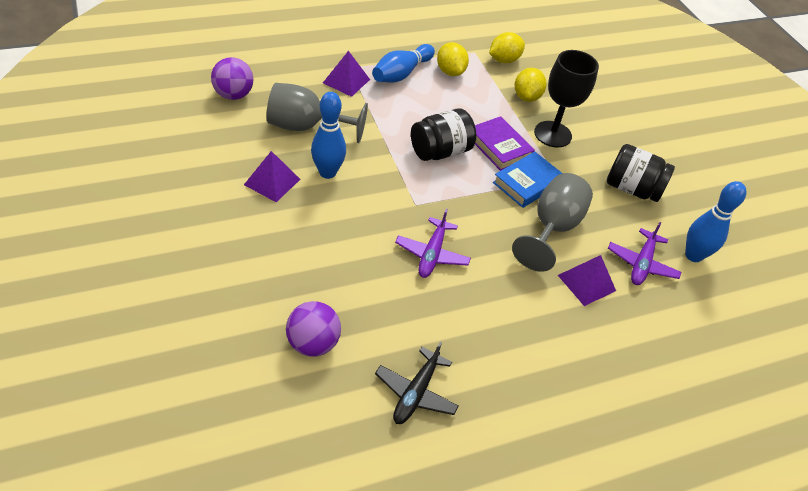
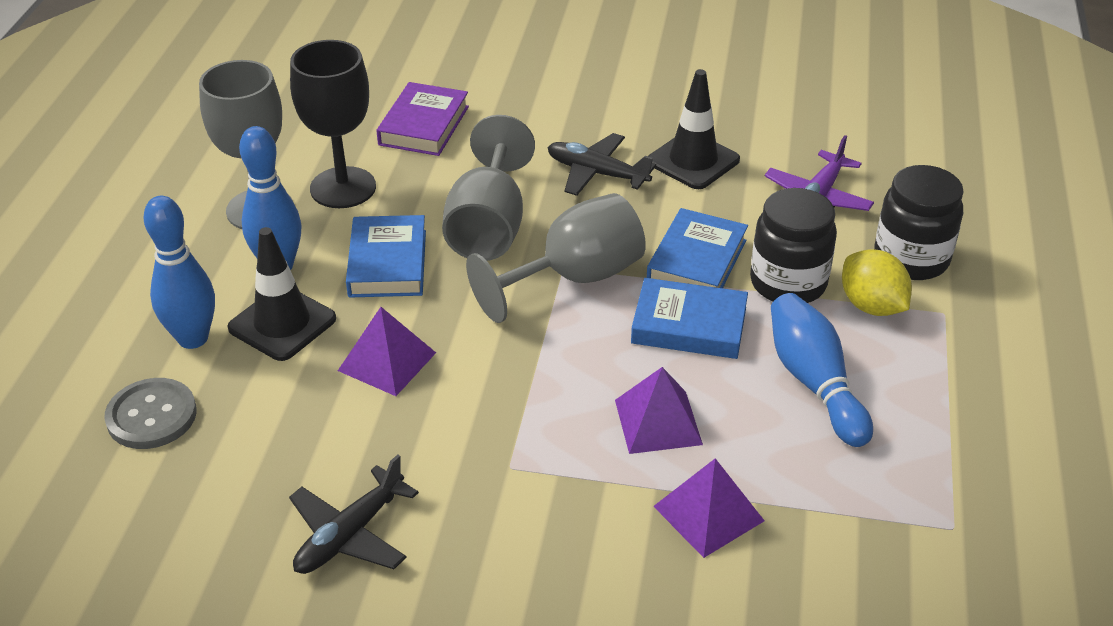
black plane: [375,342,459,424] = 1 -> [289,455,419,574] [548,133,656,196] = 2
black traffic cone: none = 0 -> [228,227,336,361] [648,69,740,189] = 2
blue book: [493,151,562,208] = 1 -> [346,215,426,298] [631,278,748,359] [647,208,748,288] = 3
grey button: none = 0 -> [104,378,197,449] = 1
grey goblet: [267,83,368,143] [512,173,593,272] = 2 -> [199,60,293,229] [442,115,535,261] [466,193,646,323] = 3
purple ball: [211,57,254,100] [286,301,341,356] = 2 -> none = 0
purple plane: [395,209,471,278] [608,222,681,285] = 2 -> [765,135,874,211] = 1
yellow lemon: [437,42,469,76] [489,32,525,63] [514,68,546,102] = 3 -> [842,249,912,316] = 1

